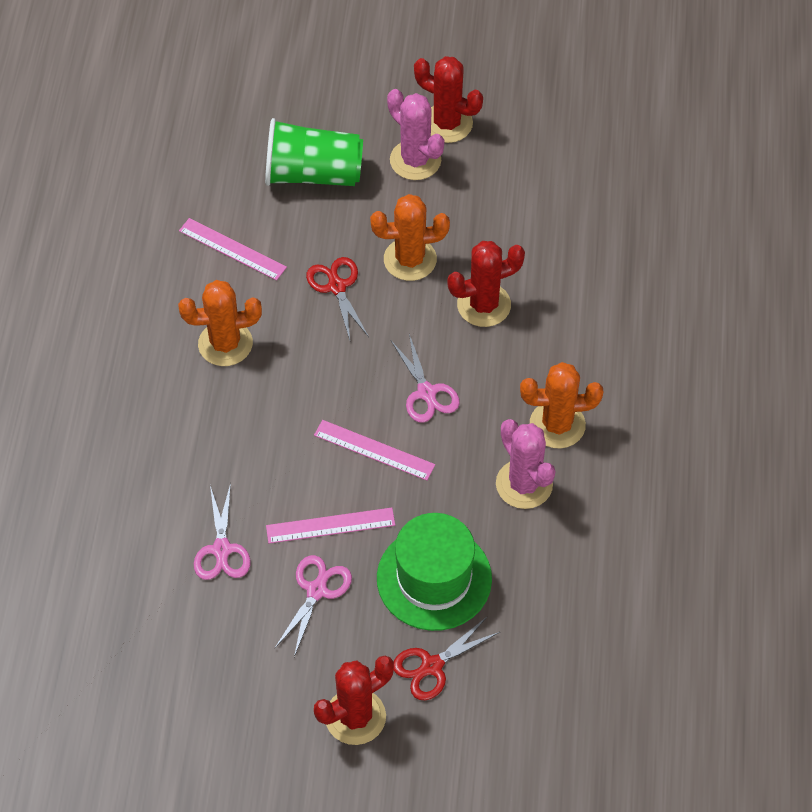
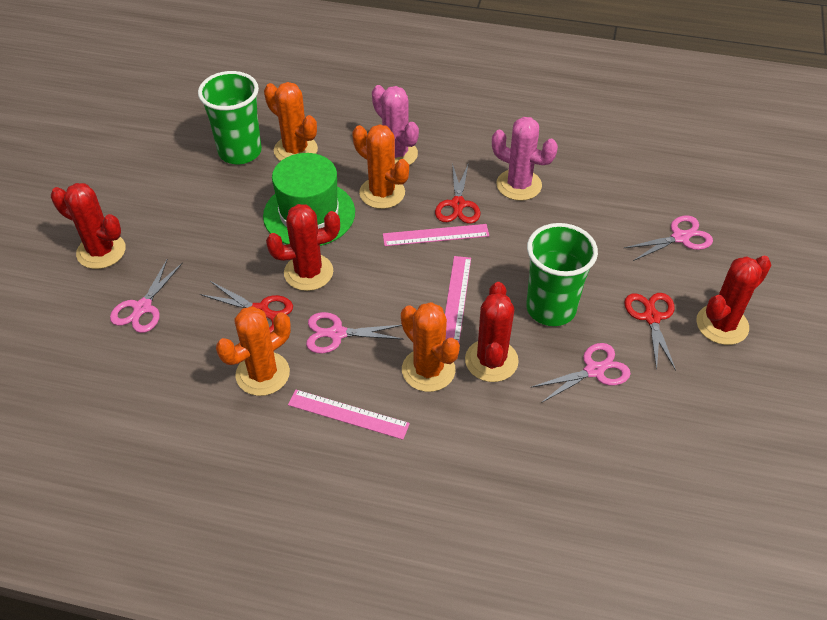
green cup: [265,118,363,186] = 1 -> [198,71,262,164] [526,223,598,326] = 2
orange cactus: [178,280,262,366] [370,194,450,281] [520,362,604,448] = 3 -> [216,306,291,396] [264,82,318,161] [352,124,409,209] [401,302,460,392] = 4
pink scissors: [194,483,251,580] [274,555,352,657] [391,334,460,423] = 3 -> [110,260,183,333] [306,312,403,354] [530,343,631,403] [624,215,713,261] = 4
red cactus: [314,656,394,745] [414,56,483,143] [447,241,525,327] = 3 -> [51,183,126,269] [266,204,340,291] [465,282,519,382] [696,256,771,345] = 4
red scissors: [306,257,369,340] [394,617,500,700] = 2 -> [200,281,293,333] [435,163,481,224] [624,293,676,371] = 3

